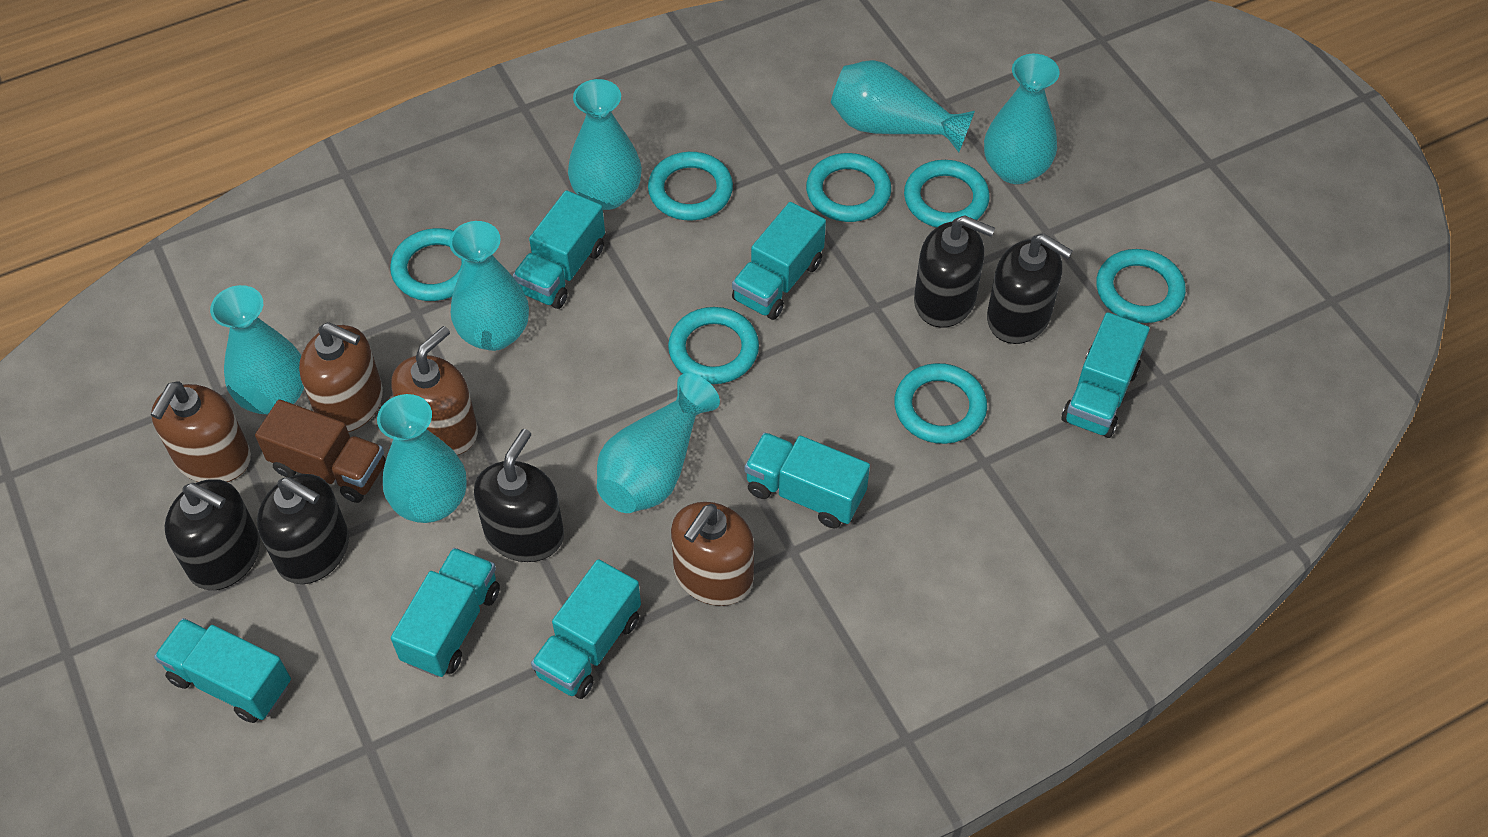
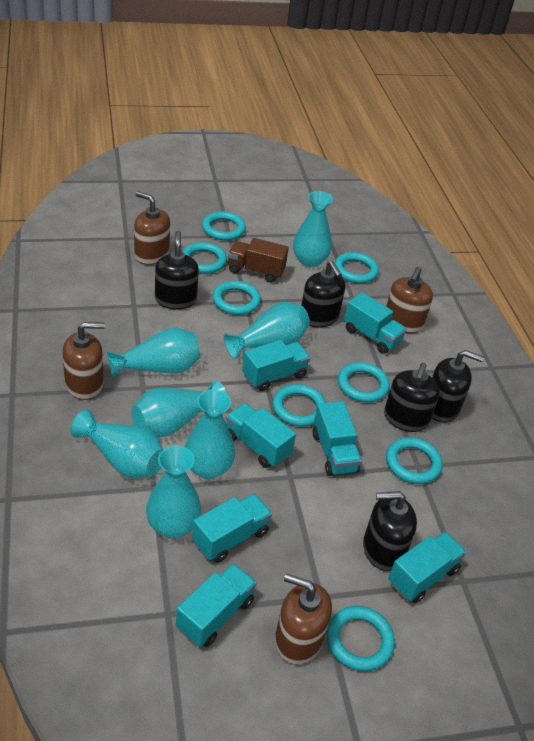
turquoise ring: [390,228,464,301] [648,152,733,220] [668,307,759,384] [806,153,891,222] [894,363,987,444] [904,160,990,227] [1096,249,1186,323] = 7 -> [182,242,227,274] [202,211,246,241] [213,281,261,315] [272,384,326,427] [327,606,395,671] [334,252,379,283] [338,362,390,402] [386,437,443,484] = 8

